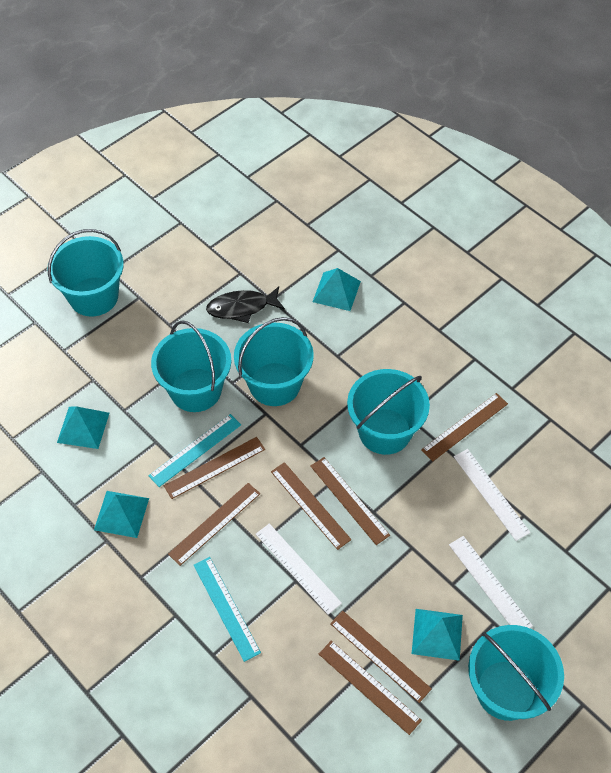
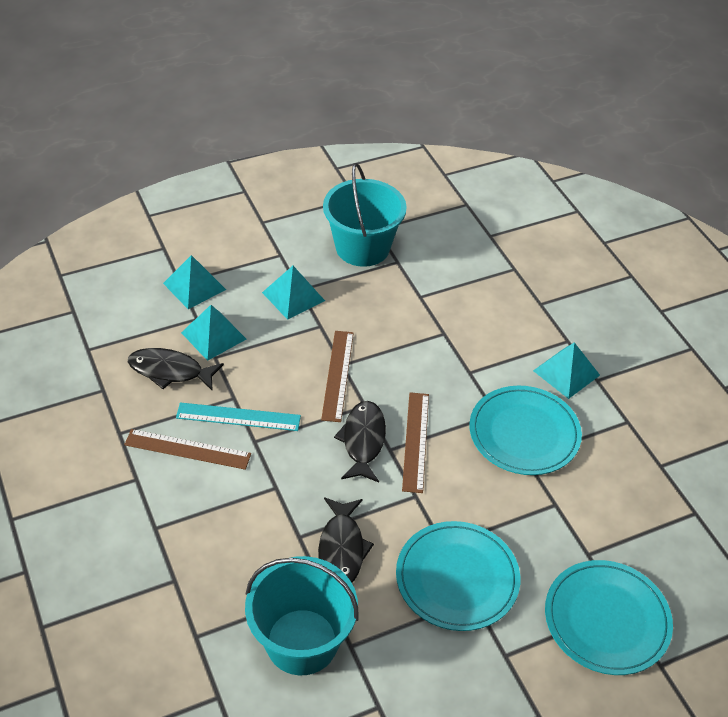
black fish: [206,286,285,323] = 1 -> [128,348,224,391] [318,497,374,583] [334,401,386,482] = 3
brown ruler: [164,437,265,499] [168,483,260,566] [271,462,352,550] [311,457,390,545] [319,640,422,735] [330,611,432,703] [421,393,508,461] = 7 -> [124,429,251,470] [321,331,354,422] [402,392,429,493] = 3
turquoise bucket: [47,229,124,317] [151,321,231,412] [234,317,314,406] [347,369,430,455] [468,625,564,721] = 5 -> [245,556,359,675] [323,163,407,267] = 2
turquoise plate: none = 0 -> [396,521,520,631] [469,386,582,475] [545,560,673,675] = 3
turquoise ruler: [148,414,241,487] [194,557,261,662] = 2 -> [176,402,301,431] = 1
white ruler: [256,523,342,615] [449,536,533,628] [454,449,531,541] = 3 -> none = 0

